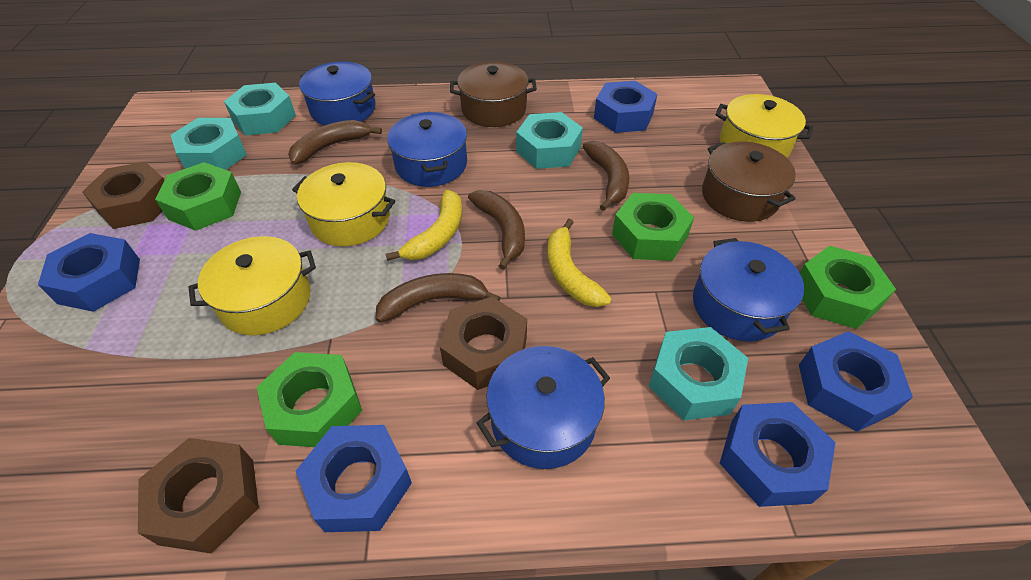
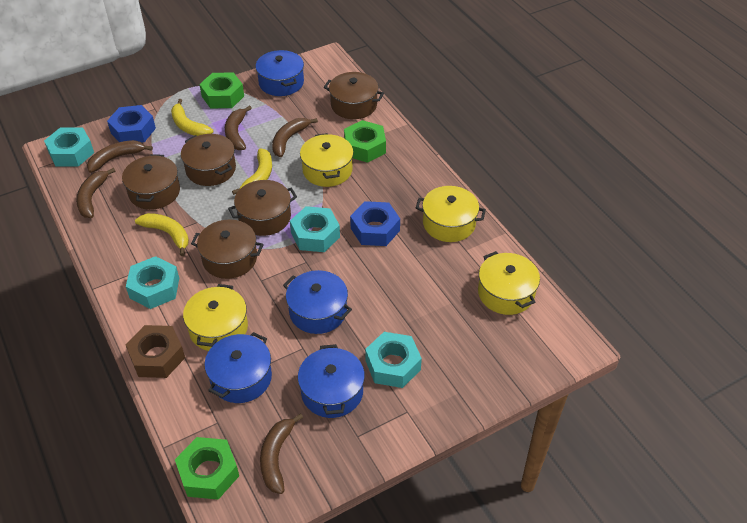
blue nut: [38,233,140,312] [296,425,412,532] [594,81,657,133] [720,402,836,507] [799,331,913,432] = 5 -> [107,105,156,143] [350,201,400,246] = 2
brown banana: [288,120,382,165] [375,273,501,323] [468,190,525,270] [583,141,630,211] = 4 -> [76,168,115,218] [87,140,153,173] [225,105,252,150] [260,413,303,494] [272,118,318,157] = 5
brown nut: [82,162,164,229] [138,438,259,553] [440,297,527,390] = 3 -> [125,325,185,378] = 1
brown pot: [450,62,537,127] [702,142,796,222] = 2 -> [122,154,180,210] [181,134,236,186] [191,219,264,279] [228,180,297,236] [324,72,384,119] = 5
green nut: [155,162,241,231] [257,352,362,447] [612,193,694,261] [800,246,896,329] = 4 -> [175,437,239,500] [199,73,244,108] [344,120,386,163] = 3
yellow banana: [385,190,462,261] [547,219,611,307] = 2 -> [135,213,189,256] [171,99,213,136] [232,149,272,195] = 3
yellow pot: [189,236,316,335] [292,162,395,247] [716,94,813,158] = 3 -> [183,284,248,351] [300,133,354,187] [416,186,486,242] [478,251,540,315] = 4

